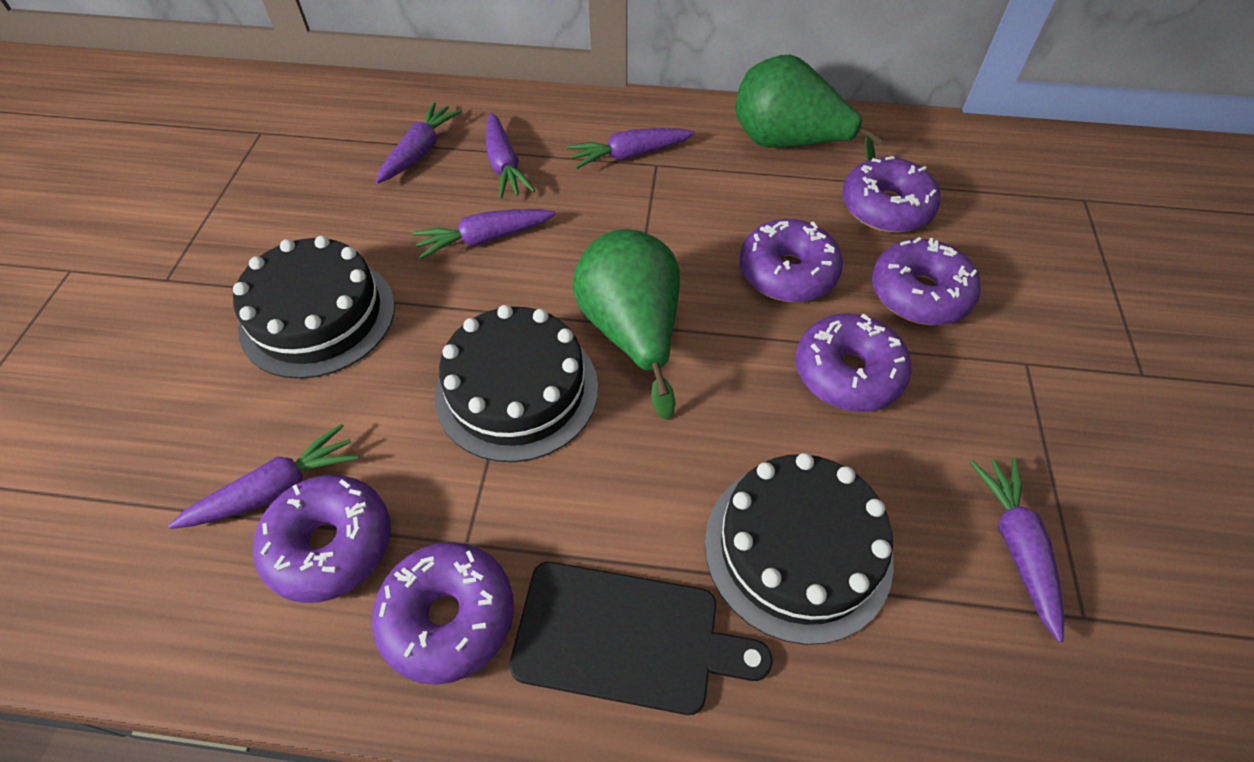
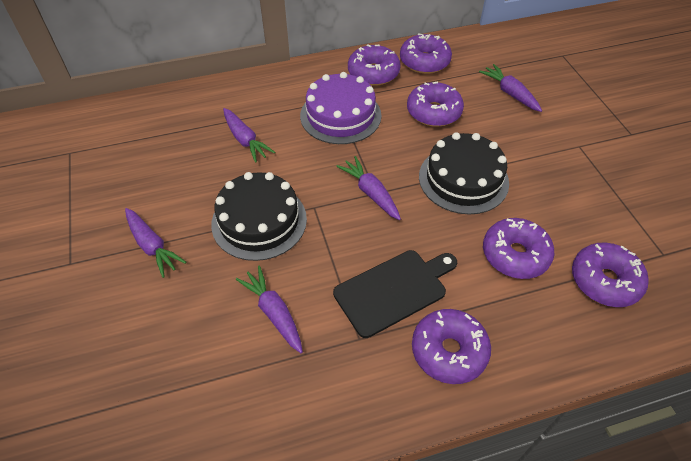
black cake: [233,236,395,379] [435,305,598,462] [705,453,894,645] = 3 -> [211,172,307,261] [419,132,509,215] = 2
green pear: [573,229,680,420] [735,55,883,161] = 2 -> none = 0
purple cake: none = 0 -> [300,72,382,144] = 1
purple carrot: [169,424,359,529] [375,102,462,184] [412,209,556,259] [486,113,535,199] [567,128,695,169] [970,457,1064,642] = 6 -> [125,208,186,278] [223,108,275,163] [236,265,303,353] [336,156,401,220] [479,64,542,112] = 5

